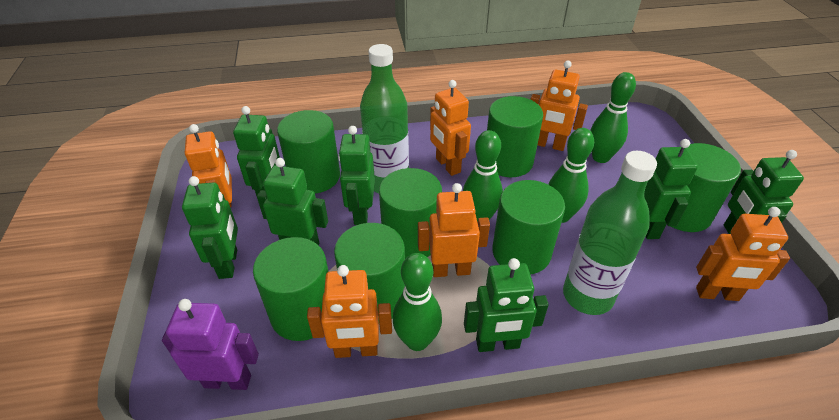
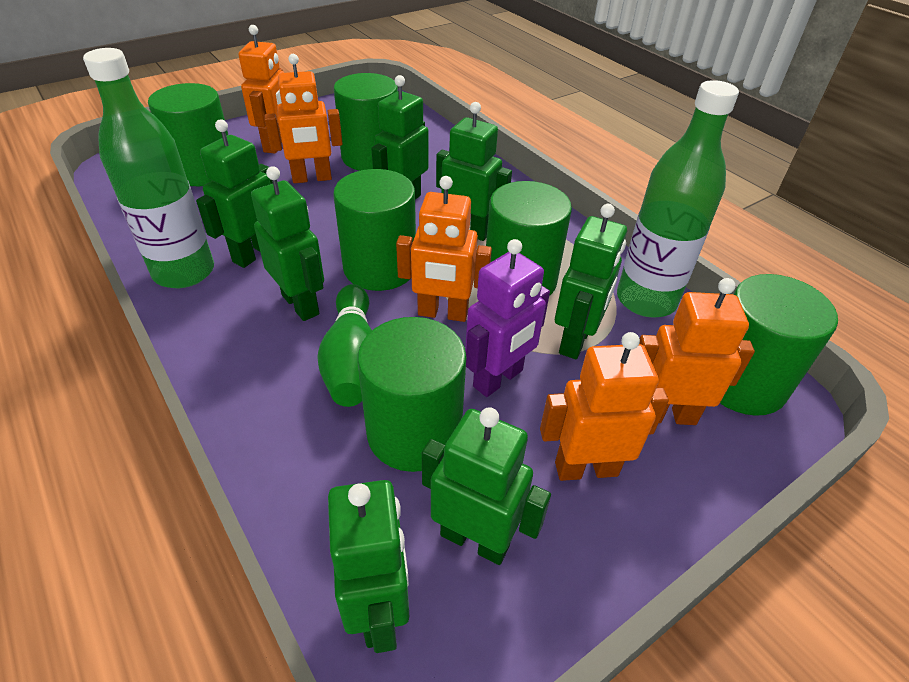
green bowling pin: [393,253,442,351] [463,130,503,223] [548,128,594,223] [590,72,636,163] = 4 -> [317,284,372,407] = 1
green cylinder: [253,237,329,341] [277,110,340,193] [334,223,405,318] [379,168,442,259] [487,96,543,177] [492,180,565,275] [671,143,741,232] = 7 -> [148,83,228,186] [333,169,416,291] [334,73,398,171] [357,317,466,472] [486,181,572,296] [720,274,838,416] = 6
orange robot: [185,124,232,207] [307,265,392,358] [418,183,490,277] [430,80,471,176] [530,60,588,151] [696,207,790,301] = 6 -> [239,25,284,153] [265,54,343,183] [396,176,492,322] [540,332,669,481] [639,278,755,425] = 5

